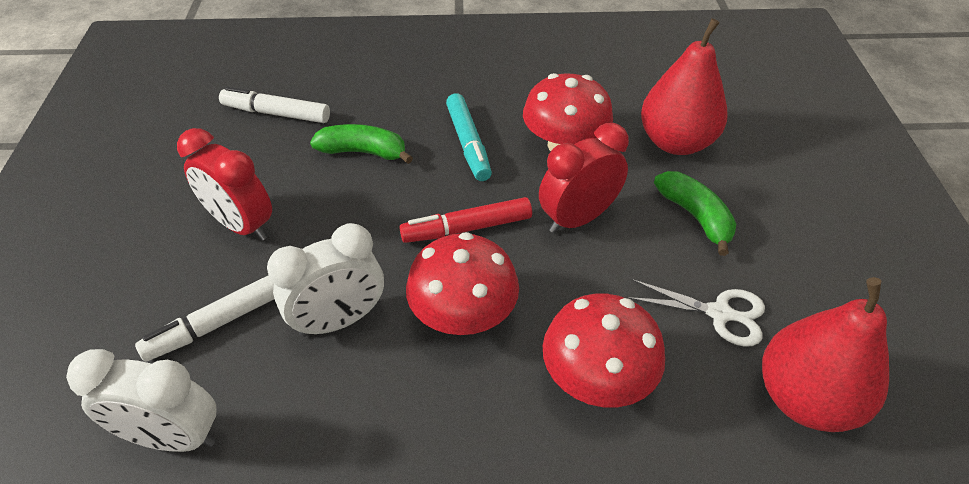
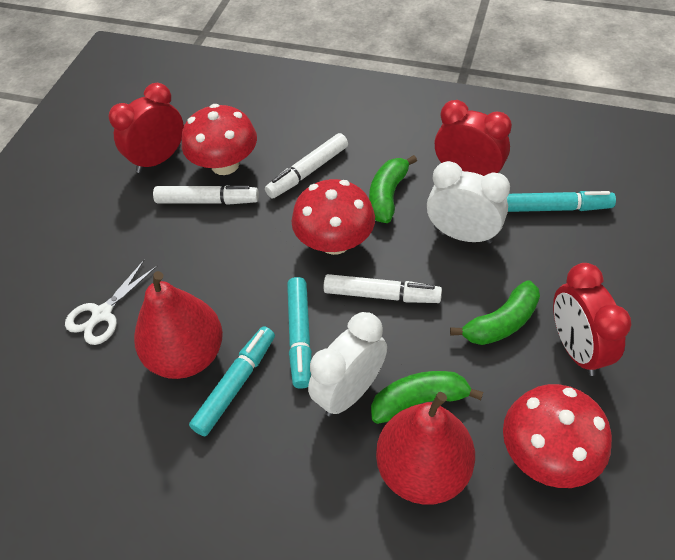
green banana: [310,124,413,164] [654,171,736,256] = 2 -> [369,155,417,223] [371,371,483,424] [450,280,540,345] = 3
red clock: [177,128,272,241] [539,123,629,233] = 2 -> [109,83,184,173] [435,100,512,176] [553,263,632,376] = 3
red marker: [399,197,532,243] = 1 -> none = 0
turquoise marker: [446,93,492,181] = 1 -> [189,326,275,436] [287,277,312,389] [507,191,616,212] = 3
white marker: [135,275,274,362] [219,87,330,123] = 2 -> [153,185,259,205] [265,133,348,198] [324,274,442,303] = 3

